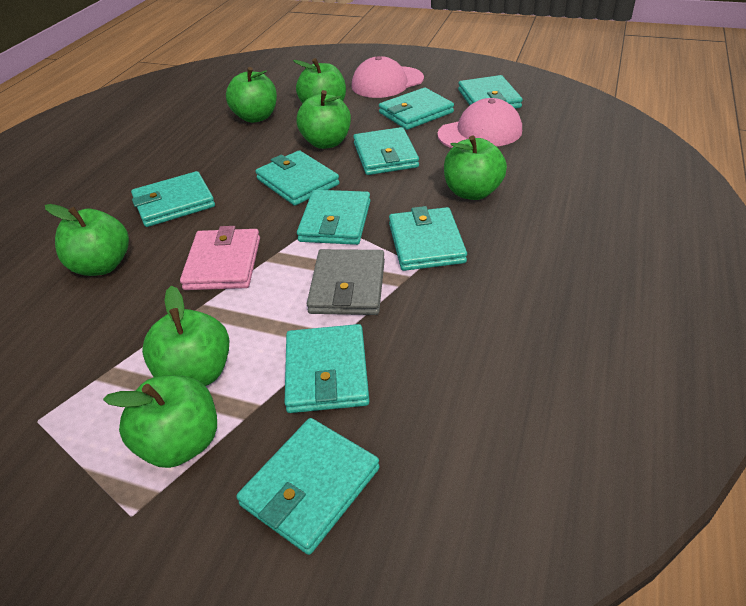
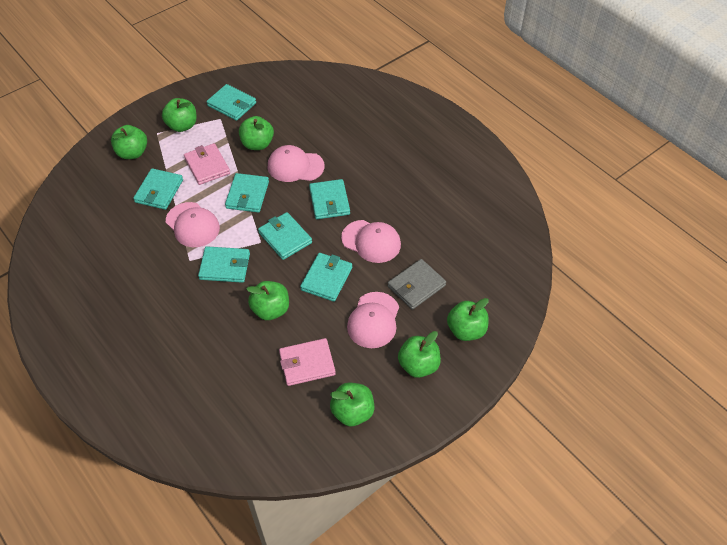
pink cap: [351,56,424,98] [437,98,522,148] = 2 -> [166,202,220,247] [267,145,324,182] [341,220,401,263] [347,292,399,348] = 4
pink wallet: [180,226,260,290] = 1 -> [184,143,230,185] [279,338,336,386] = 2
turquoise wallet: [131,171,215,227] [236,418,380,555] [255,150,340,206] [285,324,370,413] [297,190,370,245] [353,127,419,175] [379,88,454,130] [389,206,467,271] [458,75,523,109] = 9 -> [133,168,183,210] [198,246,250,283] [206,84,256,121] [225,173,269,213] [258,212,312,260] [300,253,352,302] [309,179,350,219] = 7

